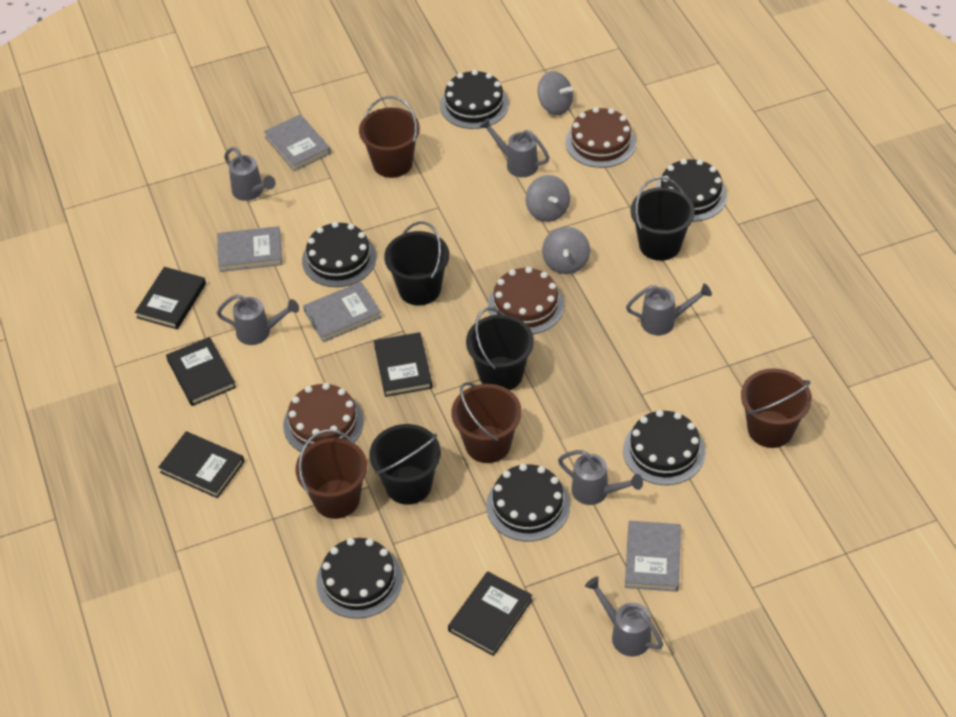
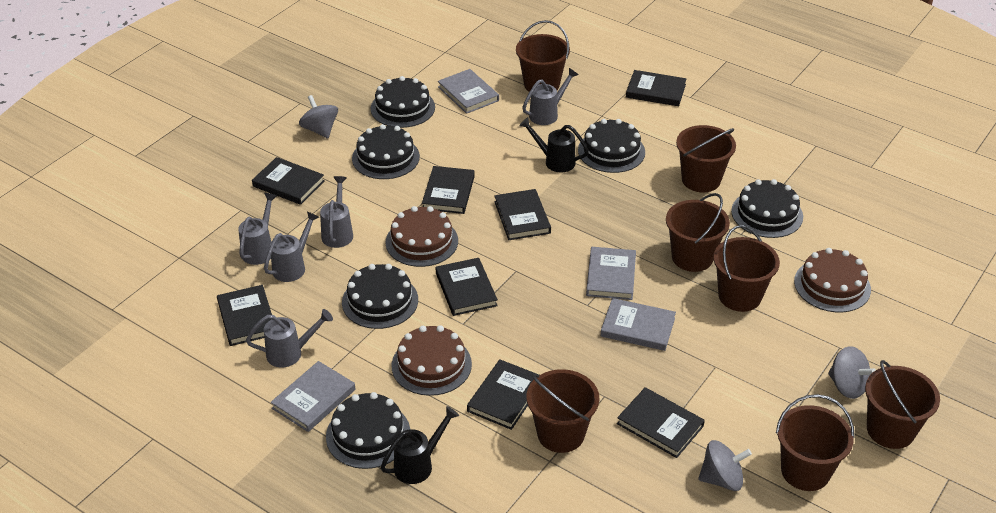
black book: [135,267,206,330] [158,431,245,498] [166,337,236,406] [374,332,433,397] [448,571,532,656] = 5 -> [217,285,272,346] [252,157,325,205] [422,166,475,214] [436,258,498,316] [467,359,539,430] [494,189,551,240] [617,387,705,458] [626,70,686,106] = 8
black bucket: [369,424,441,505] [384,222,449,306] [466,308,534,390] [631,176,695,261] = 4 -> none = 0
black watering can: none = 0 -> [381,406,459,484] [519,117,589,173] = 2
brown bucket: [296,430,367,519] [359,96,420,178] [452,382,522,463] [741,368,812,448] = 4 -> [516,20,570,92] [526,369,599,453] [666,193,730,272] [676,125,736,192] [713,225,780,312] [776,394,855,491] [865,360,940,449] = 7
grey watering can: [217,294,299,345] [224,147,276,201] [479,118,550,177] [558,450,643,505] [585,576,663,657] [626,284,712,335] = 6 -> [238,193,277,265] [246,309,333,368] [264,211,319,282] [320,176,353,248] [522,68,578,125] = 5

